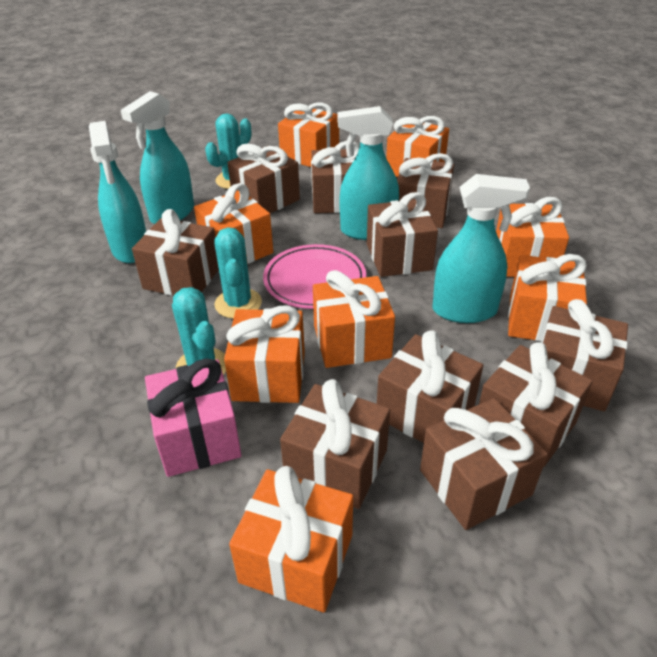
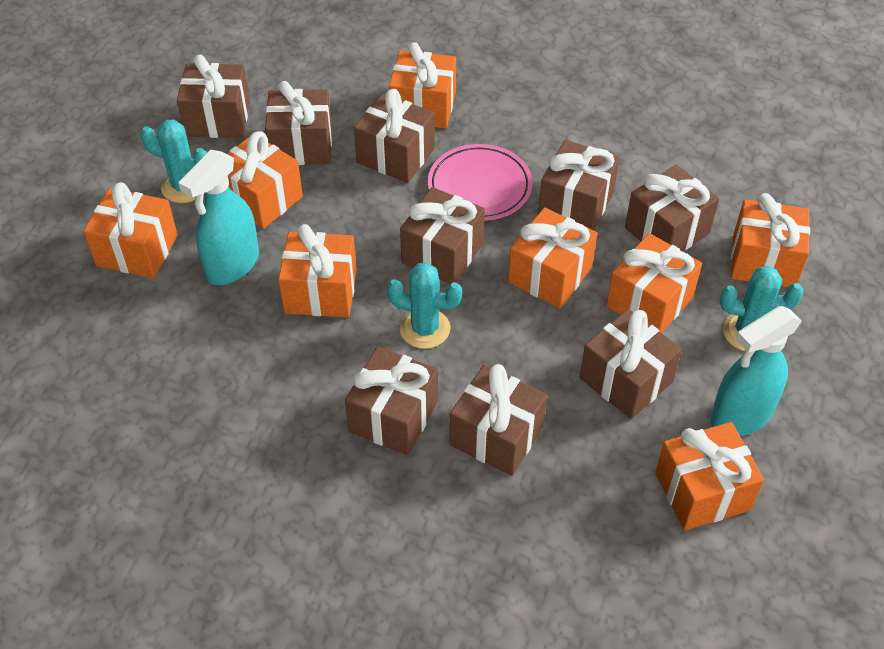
brown gift: [132,209,219,296] [227,144,300,213] [280,379,390,509] [311,141,360,213] [367,192,438,277] [377,330,483,443] [397,153,454,228] [420,398,548,530] [479,342,593,467] [542,299,628,411] = 10 -> [177,54,250,138] [265,81,332,165] [345,346,438,455] [354,89,435,183] [400,187,485,284] [450,364,547,476] [538,140,619,230] [580,309,682,419] [625,165,719,252] = 9
pink gift: [145,358,241,477] = 1 -> none = 0
turquoise spray bottle: [89,121,146,263] [121,91,194,224] [337,106,399,240] [432,174,530,323] = 4 -> [179,150,259,285] [710,306,802,436] = 2

